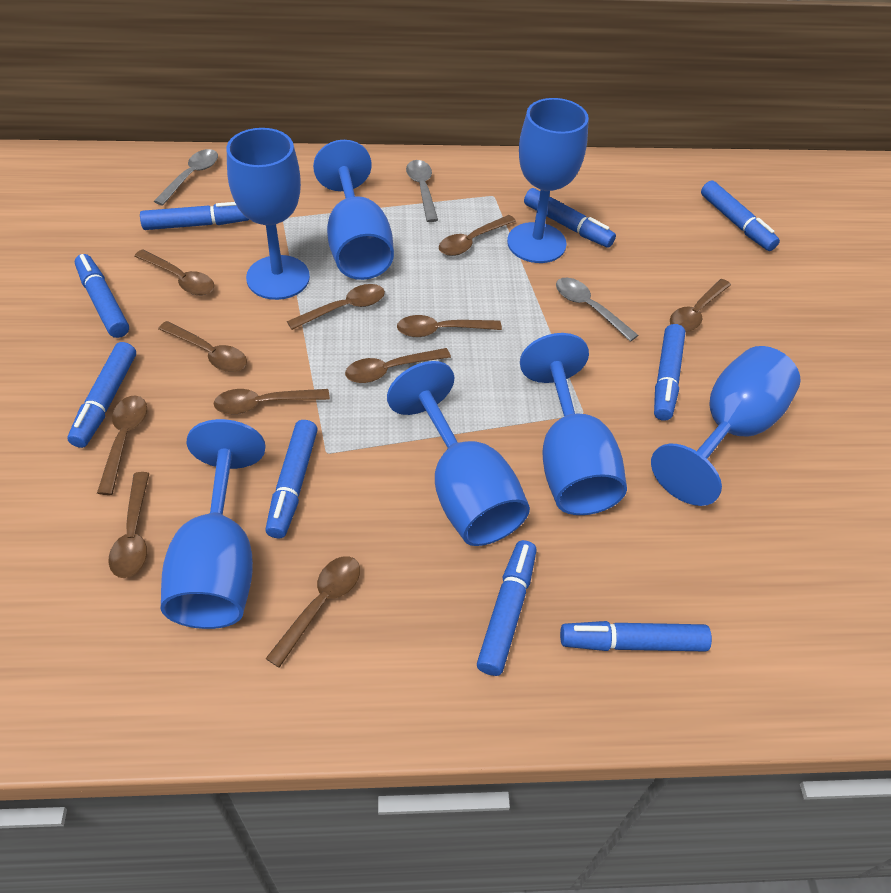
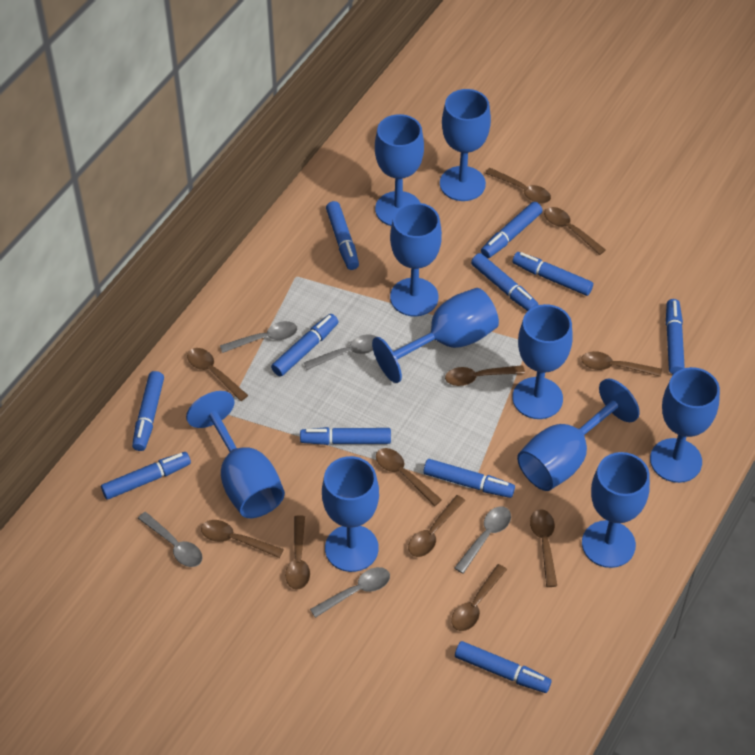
blue goblet: [161,419,266,629] [226,128,310,300] [313,140,394,280] [387,361,530,546] [507,98,589,263] [520,333,627,515] [651,346,801,506] = 7 -> [186,391,285,518] [322,456,379,572] [372,288,499,383] [375,114,424,226] [390,203,442,317] [440,89,491,201] [512,304,573,419] [517,378,640,491] [582,452,650,568] [650,367,720,483] = 10
blue marker: [67,342,136,448] [75,254,129,338] [140,202,249,230] [265,420,318,538] [477,540,537,676] [524,188,616,248] [560,621,712,652] [654,324,686,421] [701,180,780,251] = 9 -> [101,452,191,500] [132,371,164,451] [271,314,339,377] [300,427,391,445] [326,201,359,270] [423,459,515,498] [455,641,552,693] [471,253,538,311] [481,202,543,258] [512,252,593,296] [666,299,685,375] = 11
grey spoon: [154,149,218,206] [406,160,438,222] [556,278,638,342] = 3 -> [138,512,203,567] [220,321,298,353] [304,335,376,370] [310,567,390,618] [455,507,511,574] = 5

